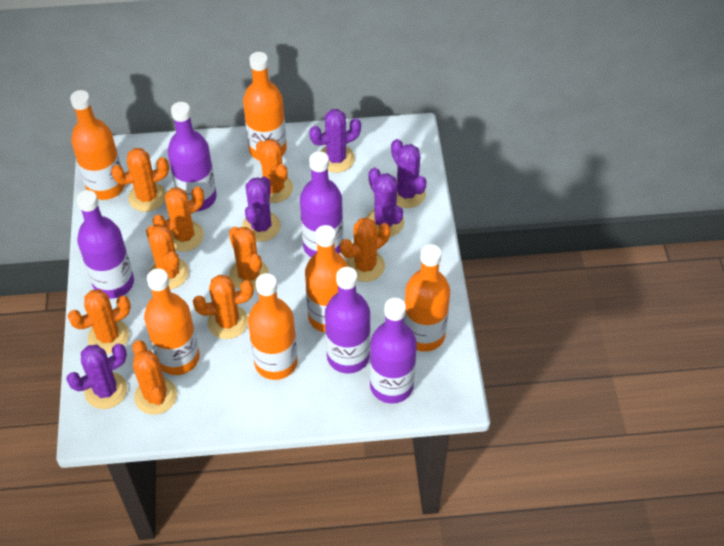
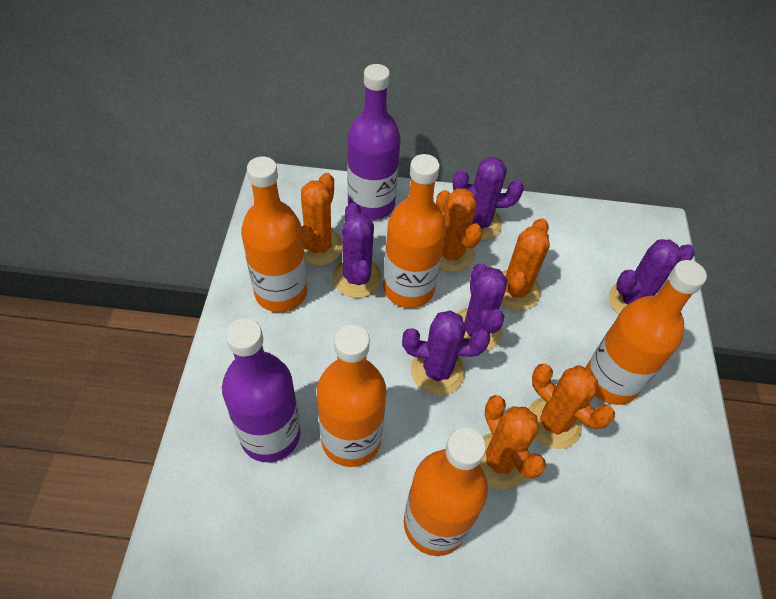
orange bottle: [70,90,125,200] [144,268,200,375] [243,52,287,160] [248,273,298,380] [305,225,348,333] [404,244,450,352] = 6 -> [241,156,307,312] [317,325,386,467] [383,154,446,308] [404,428,488,556] [586,260,707,405] = 5
orange cactus: [68,289,131,354] [111,148,169,212] [132,340,177,415] [146,225,189,289] [152,187,204,252] [193,275,254,339] [229,227,269,290] [256,139,293,203] [340,217,390,282] = 9 -> [301,173,343,266] [436,188,483,272] [479,395,546,489] [501,218,550,311] [528,364,615,449] = 5
purple bottle: [77,190,134,299] [168,102,217,211] [300,151,343,257] [325,267,371,373] [370,298,417,404] = 5 -> [222,318,300,462] [347,64,401,220] = 2

